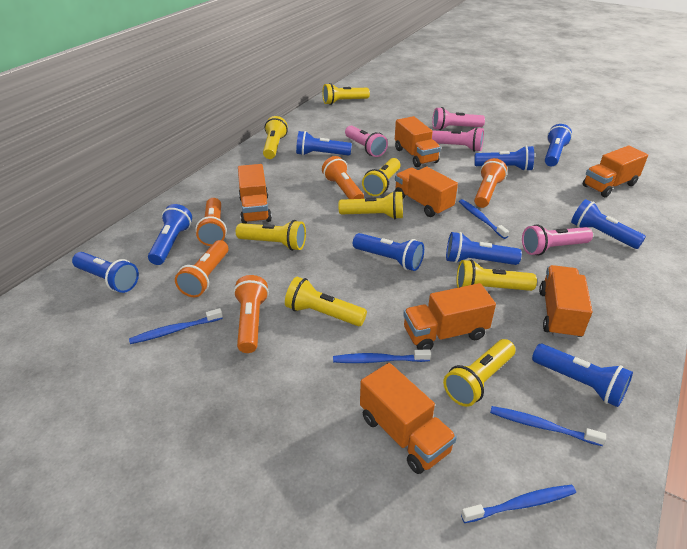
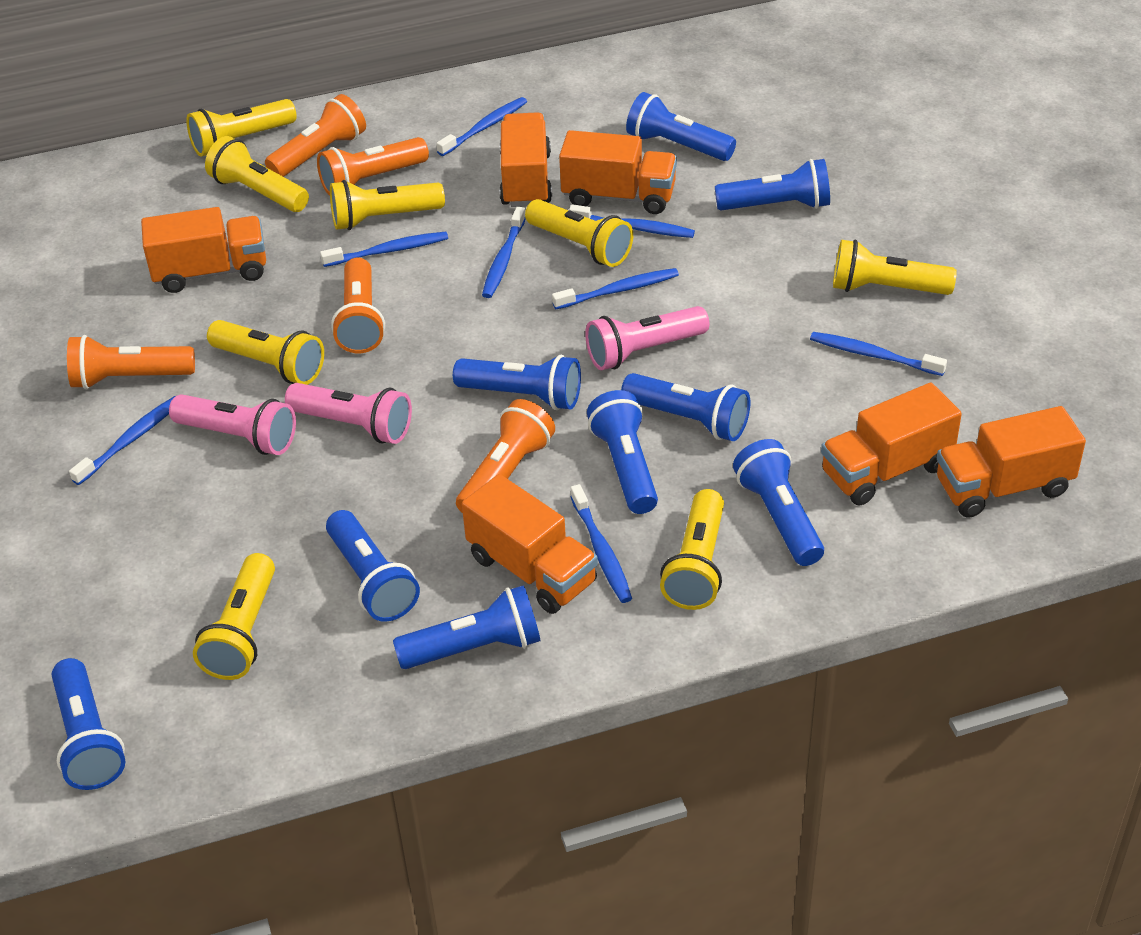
blue toothbrush: [129,308,223,344] [333,350,431,363] [459,199,509,239] [461,485,576,523] [490,406,606,446] = 5 -> [69,396,175,485] [320,232,448,267] [436,97,527,156] [482,207,526,298] [552,268,679,309] [569,204,695,238] [570,484,632,603] [810,332,947,376] = 8
orange truck: [238,164,272,224] [360,363,457,474] [395,116,441,167] [395,167,458,217] [403,283,496,350] [539,265,593,339] [583,146,648,197] = 7 -> [141,207,266,293] [462,474,598,614] [499,112,552,207] [559,130,677,214] [821,383,962,505] [937,406,1086,518] = 6
pink flashlight: [345,126,388,157] [432,107,485,130] [432,127,484,152] [522,224,593,255] = 4 -> [169,394,296,455] [285,383,412,444] [585,306,709,370] = 3

